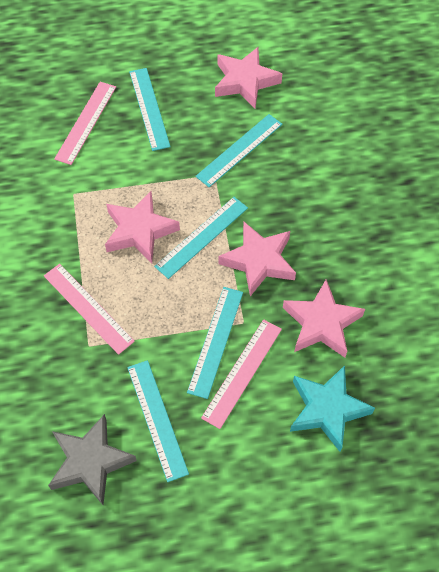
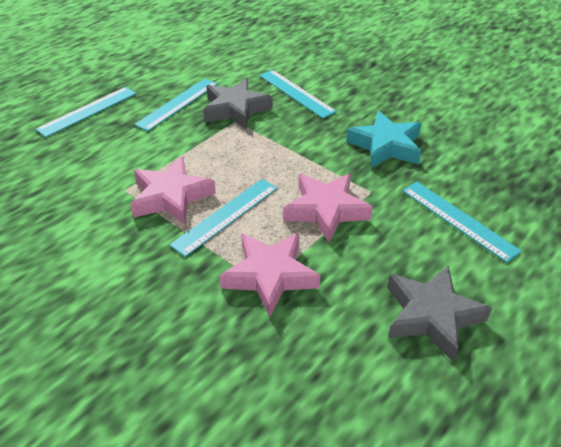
grey star: [48,414,137,505] = 1 -> [203,78,273,130] [387,266,492,362] = 2
pink ruler: [44,264,135,355] [54,82,116,165] [201,319,282,429] = 3 -> none = 0
pink star: [105,191,180,263] [215,47,282,108] [218,222,296,296] [283,280,365,358] = 4 -> [130,157,216,225] [219,233,320,317] [283,173,373,243] = 3

